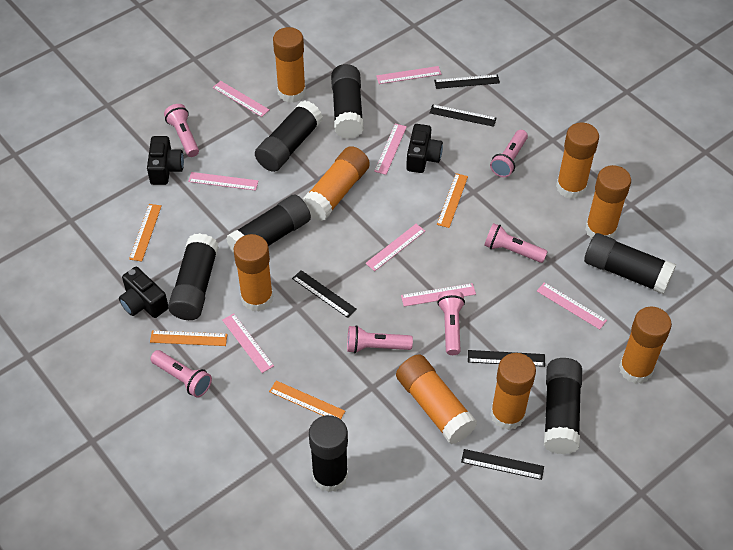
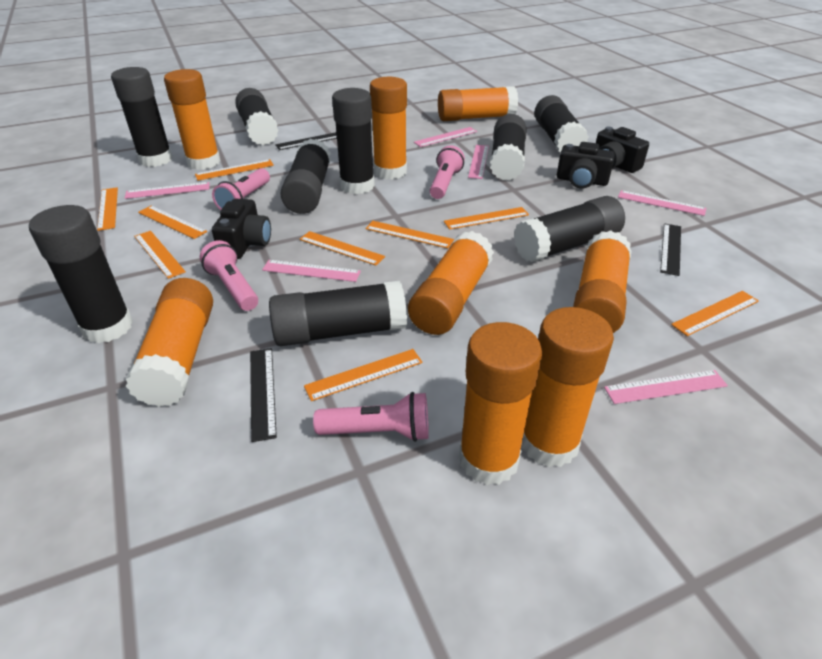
black glue stick: [168,233,219,320] [226,194,311,254] [255,100,323,172] [309,415,348,492] [331,64,364,139] [544,358,582,454] [584,233,676,294] = 7 -> [29,205,133,343] [111,67,173,167] [235,88,279,146] [269,281,407,346] [280,138,331,214] [332,88,375,194] [490,114,526,181] [514,196,625,262] [534,95,589,152] = 9
black ruler: [292,270,357,318] [430,104,496,127] [434,74,500,89] [461,449,544,480] [468,350,545,367] = 5 -> [250,348,277,442] [275,132,337,150] [660,223,681,276] = 3
orange ruler: [129,204,162,261] [150,330,227,346] [269,381,345,419] [437,173,468,228] = 4 -> [97,187,118,231] [134,231,186,279] [138,206,207,239] [195,159,274,181] [299,231,385,266] [304,349,423,401] [366,221,454,248] [444,207,529,230] [671,291,759,336] = 9
pink flashlight: [150,350,212,398] [164,104,199,157] [347,325,413,353] [437,290,465,355] [484,223,548,263] [490,130,528,177] = 6 -> [200,240,258,311] [212,168,270,210] [313,392,429,442] [430,145,465,199] = 4
pink ruler: [188,172,258,191] [213,81,269,117] [222,313,274,373] [365,224,425,271] [374,124,407,175] [376,66,441,84] [401,283,476,306] [537,282,607,330] = 8 -> [125,182,209,199] [262,260,361,282] [414,127,477,147] [468,145,489,179] [604,370,728,404] [618,190,706,216] = 6

